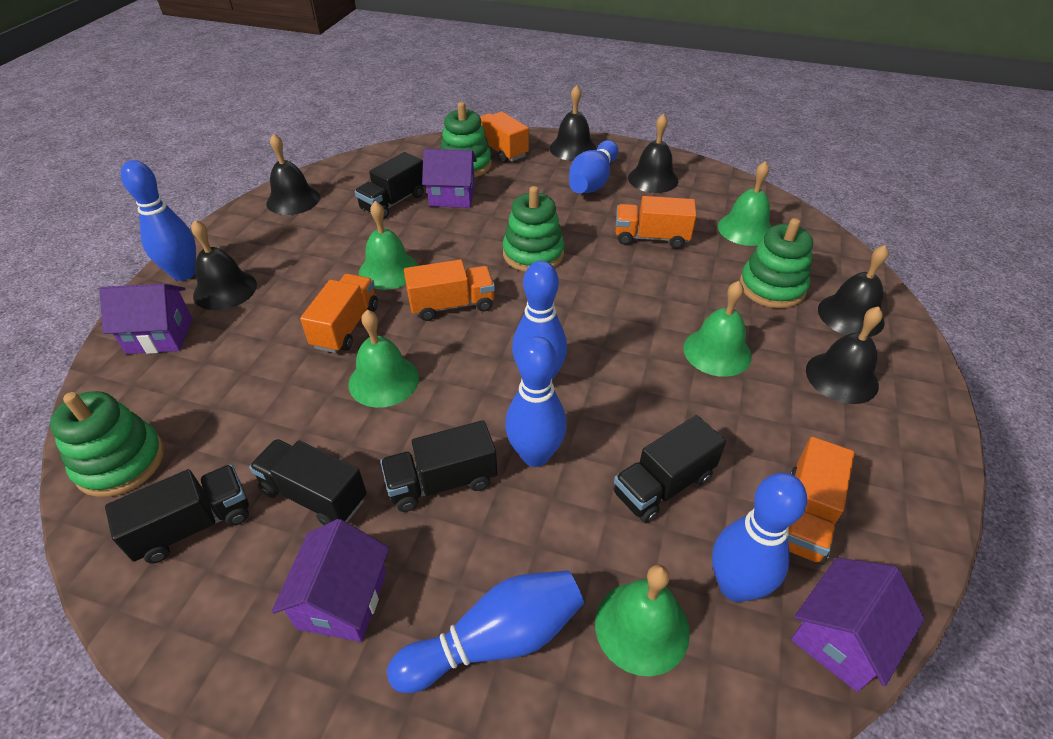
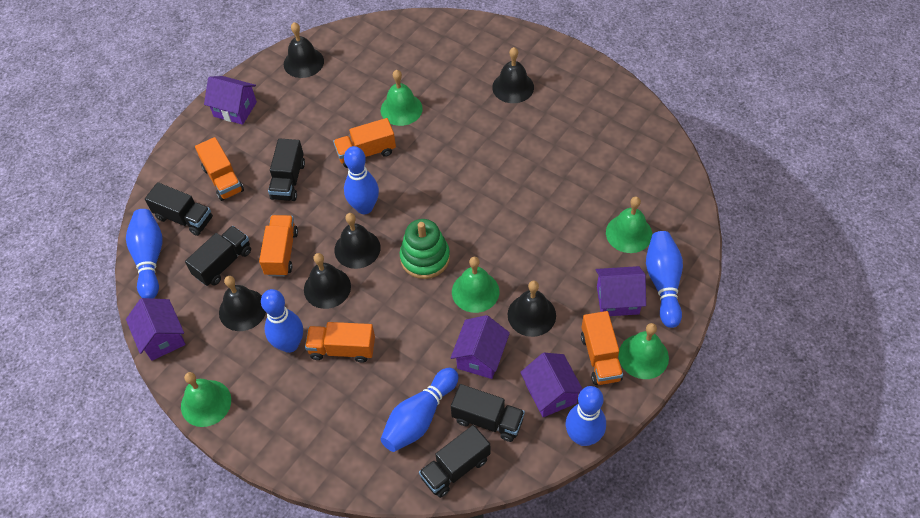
green stacking toy: [50,391,164,497] [440,102,492,177] [502,186,565,272] [740,218,813,308] = 4 -> [399,219,450,279] = 1
purple house: [99,284,192,354] [271,519,389,642] [422,149,477,208] [791,558,925,692] = 4 -> [126,298,186,361] [204,76,257,125] [451,315,510,379] [520,353,583,417] [596,266,646,316] = 5

